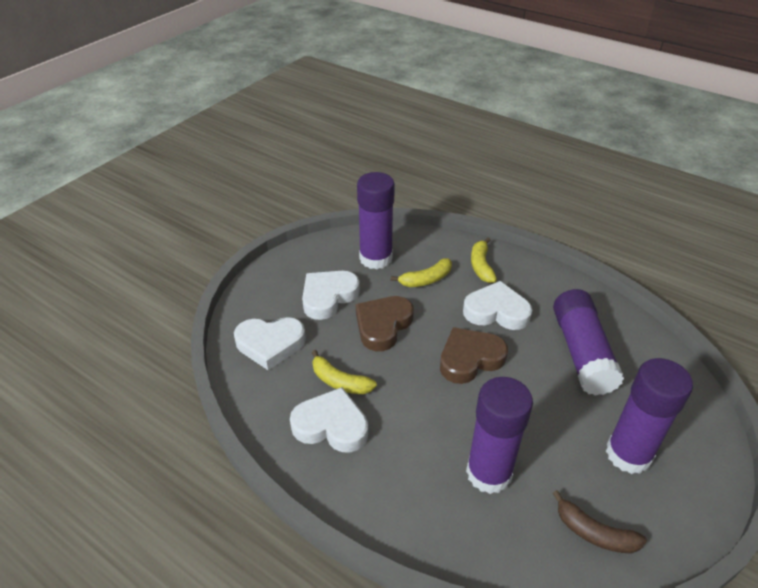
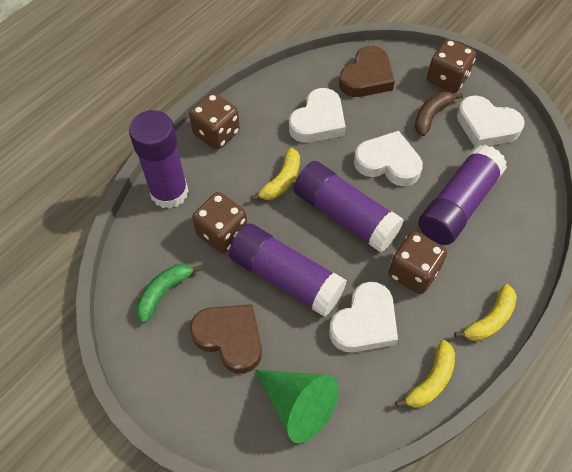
brown dice: none = 0 -> [189,93,240,150] [192,192,247,254] [388,231,447,294] [427,39,476,93] = 4
green banana: none = 0 -> [136,264,202,323] = 1
green cone: none = 0 -> [255,370,339,443] = 1

